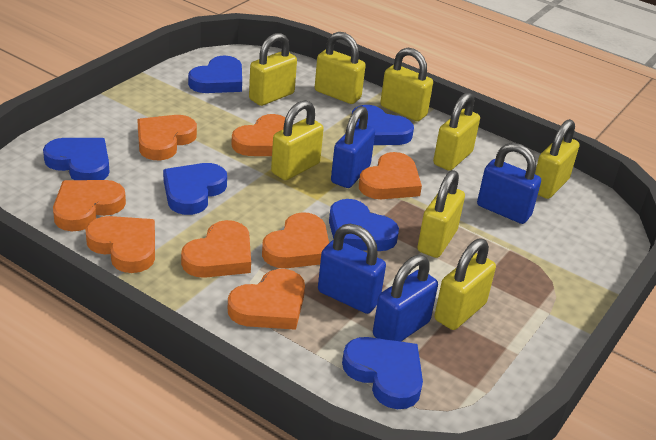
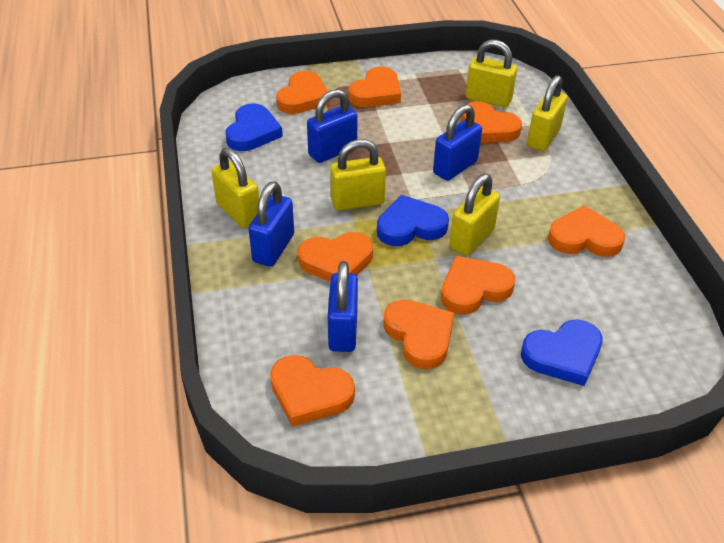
blue heart: [43,138,110,180] [163,163,227,215] [188,55,242,93] [329,199,399,251] [342,337,423,409] [352,105,414,145] = 6 -> [225,104,283,151] [377,195,449,246] [521,319,603,386] = 3
yellow padlock: [249,33,297,106] [271,100,324,180] [315,32,366,104] [380,48,433,121] [417,170,465,258] [433,92,480,171] [434,238,496,330] [535,119,580,199] = 8 -> [211,148,259,229] [330,139,386,211] [450,174,500,256] [466,40,517,108] [527,75,568,151] = 5

